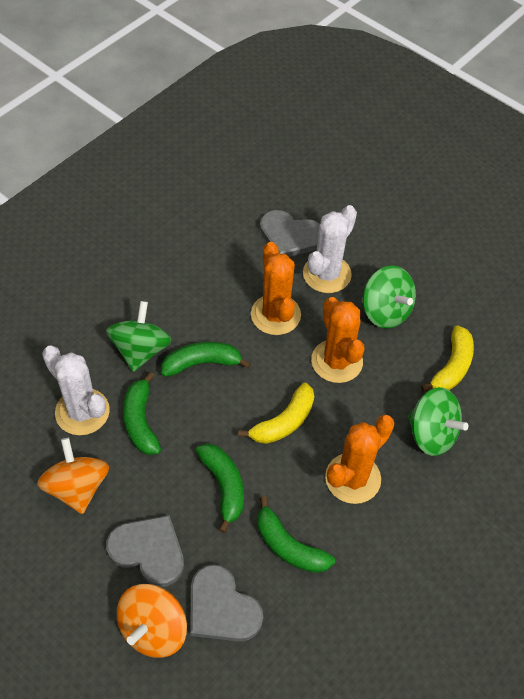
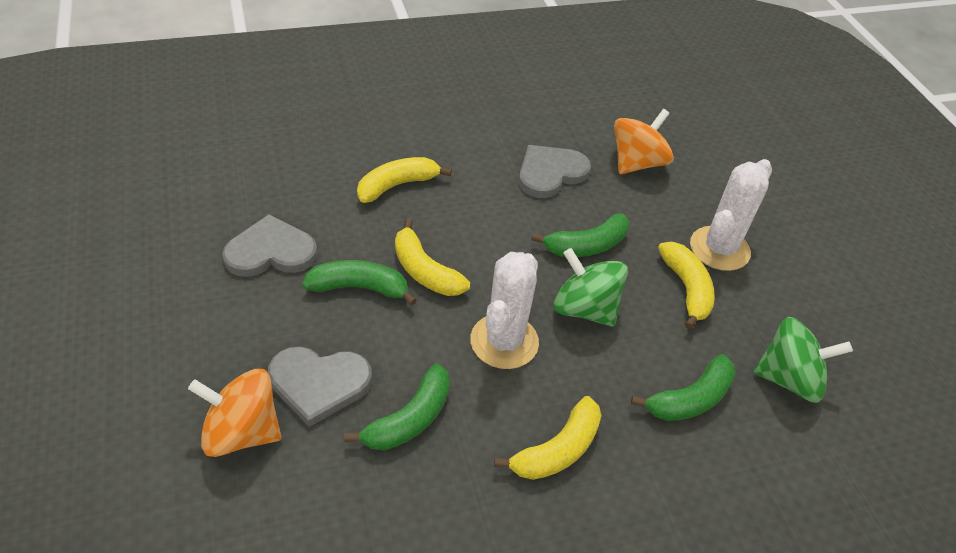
green spinning top: [106,301,172,372] [363,265,416,329] [408,387,468,456] = 3 -> [554,248,628,327] [753,317,853,403] = 2
orange cactus: [251,242,301,335] [311,297,364,383] [325,415,395,504] = 3 -> none = 0
yellow banana: [238,383,314,444] [421,325,474,392] = 2 -> [357,157,452,203] [395,219,470,296] [494,396,601,480] [658,242,715,329] = 4

